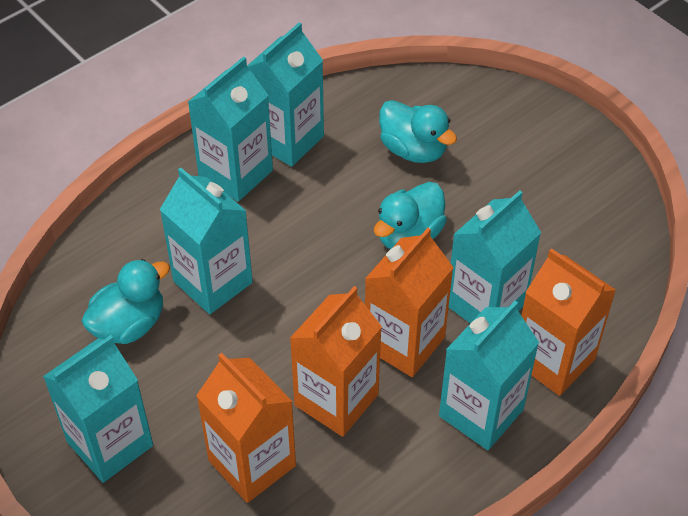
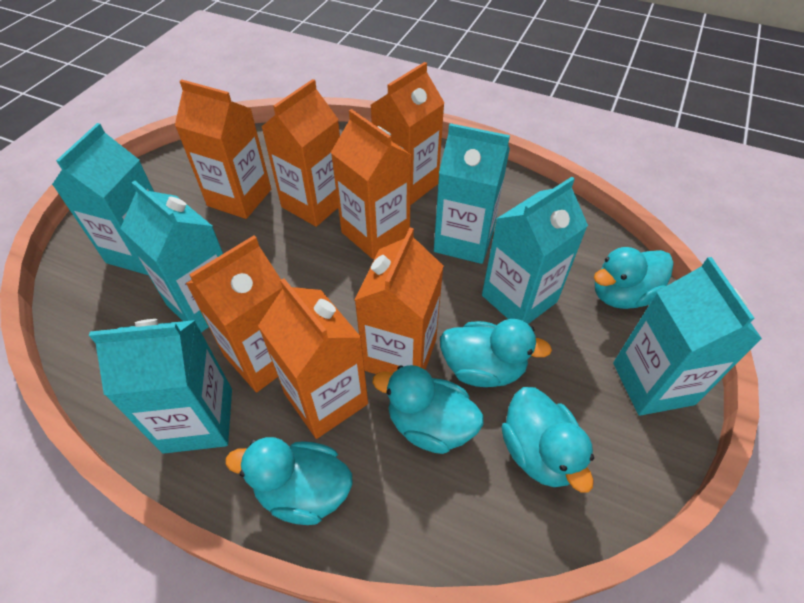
orange carton: [196,353,296,503] [290,286,382,437] [365,228,454,377] [521,248,616,396] = 4 -> [175,79,271,219] [186,236,282,392] [258,278,368,439] [261,79,340,227] [331,109,411,259] [355,228,443,374] [371,62,444,205] = 7
turquoise duck: [82,259,170,344] [374,182,447,249] [379,100,457,163] = 3 -> [225,437,353,525] [372,365,484,454] [440,319,552,387] [502,387,594,493] [594,247,673,309] = 5

